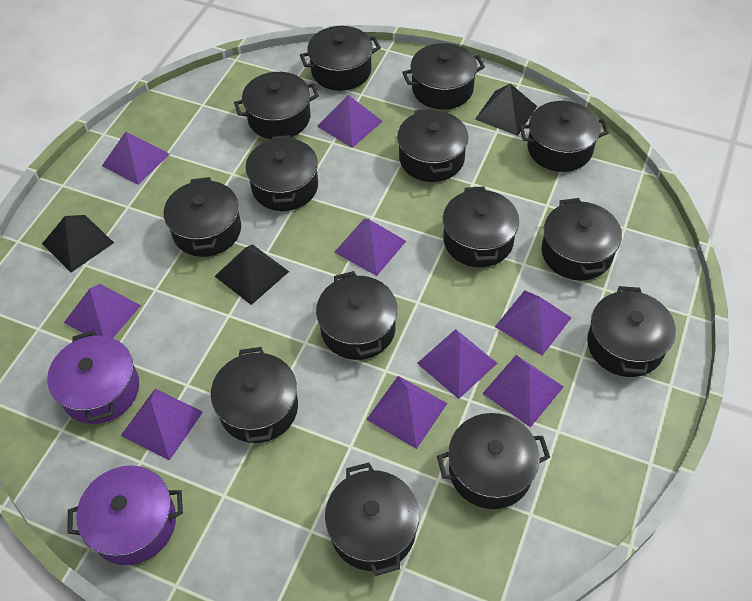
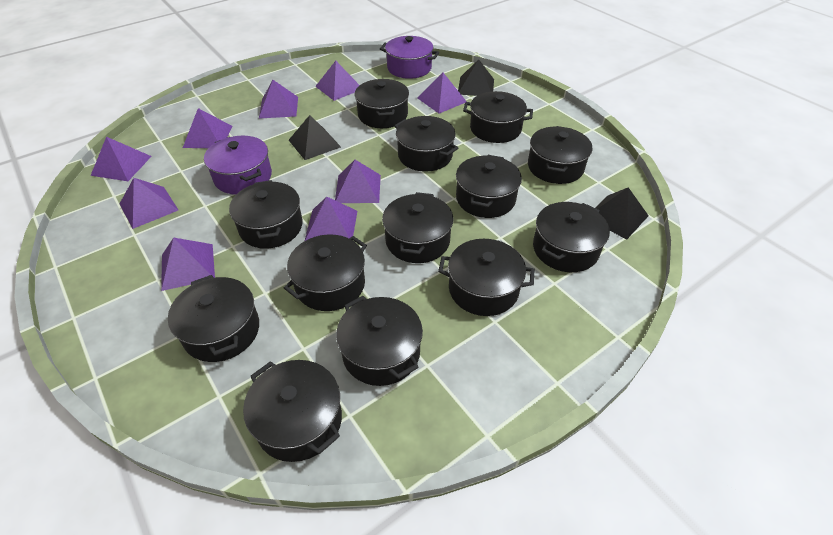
black pot: [164,177,241,257] [211,347,298,443] [234,72,319,139] [246,135,318,211] [300,26,381,91] [316,271,398,360] [325,462,419,576] [397,108,469,182] [402,43,485,110] [437,413,550,509] [443,186,519,267] [520,101,609,172] [542,198,622,280] [587,286,676,377] = 14 -> [168,275,259,362] [229,180,303,249] [243,360,342,462] [284,235,367,311] [336,296,423,386] [355,79,409,128] [382,192,453,263] [394,116,458,172] [438,239,534,316] [456,155,522,218] [463,91,533,143] [528,126,592,184] [533,202,610,272] = 13

